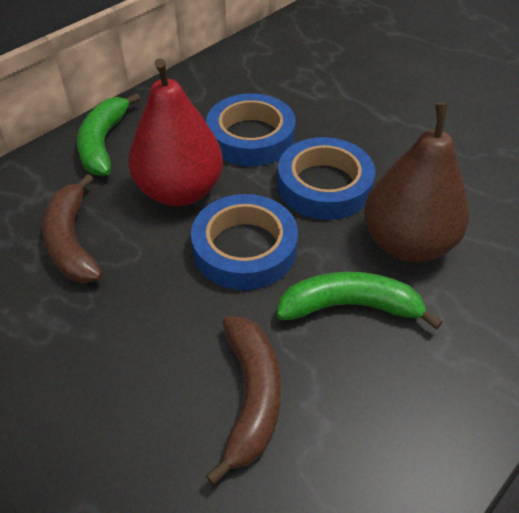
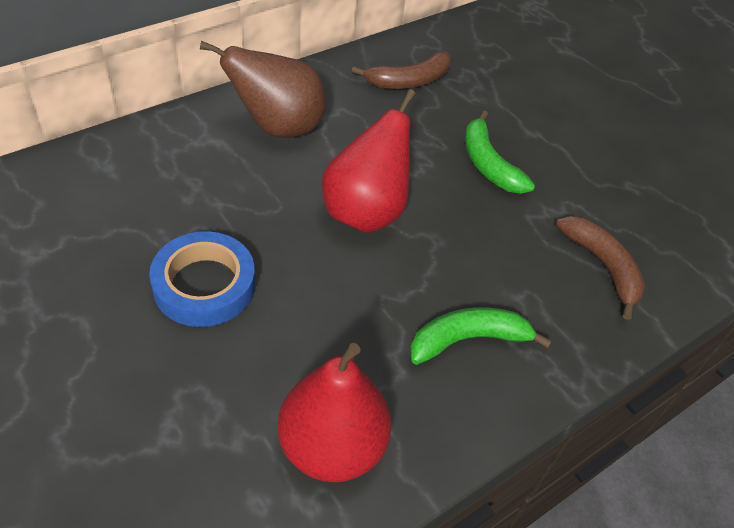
blue tape: [191,194,298,290] [206,93,296,166] [277,137,375,220] = 3 -> [149,231,255,327] = 1
red pear: [129,58,223,206] = 1 -> [278,343,391,482] [322,89,416,233] = 2

